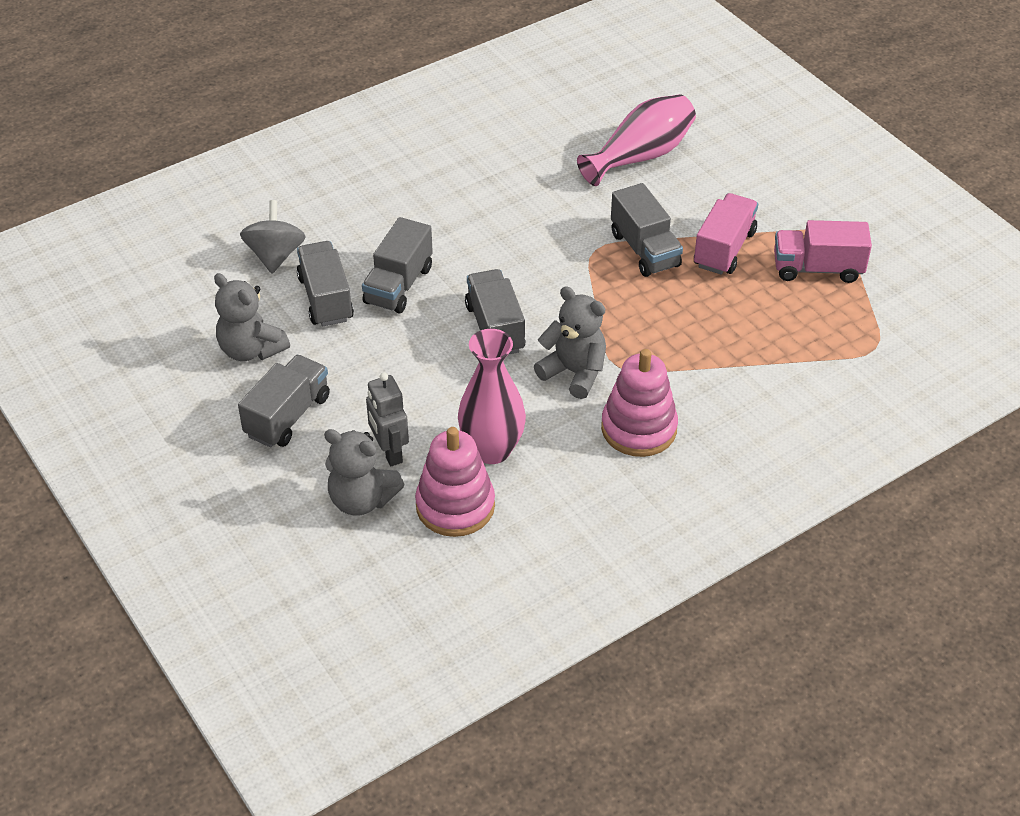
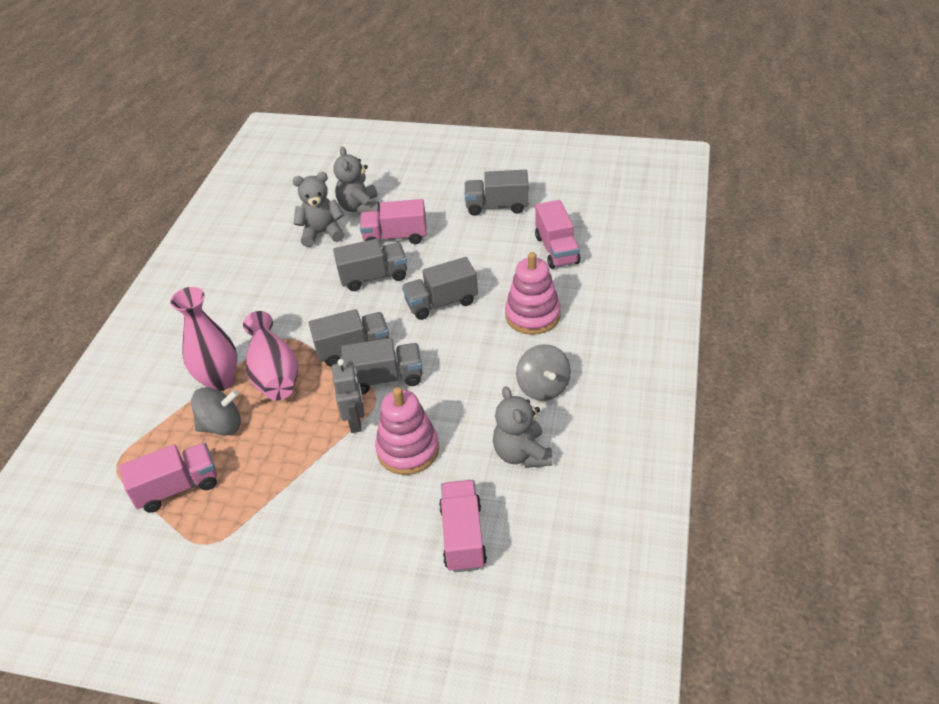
grey spinning top: [240,200,305,274] = 1 -> [191,387,241,436] [516,344,571,401] = 2
pink truck: [694,193,758,275] [774,220,872,283] = 2 -> [119,443,217,513] [360,199,427,244] [439,480,487,572] [535,200,580,269] = 4

